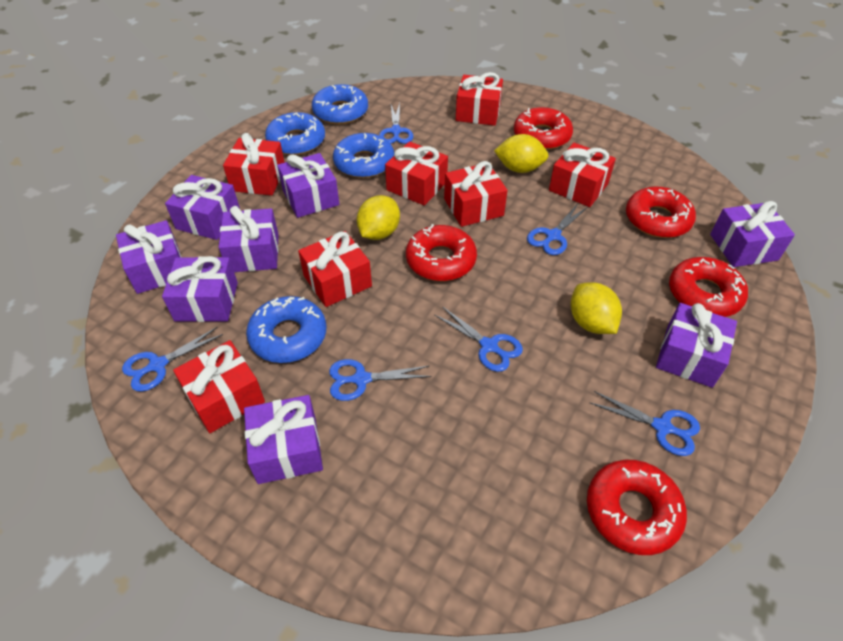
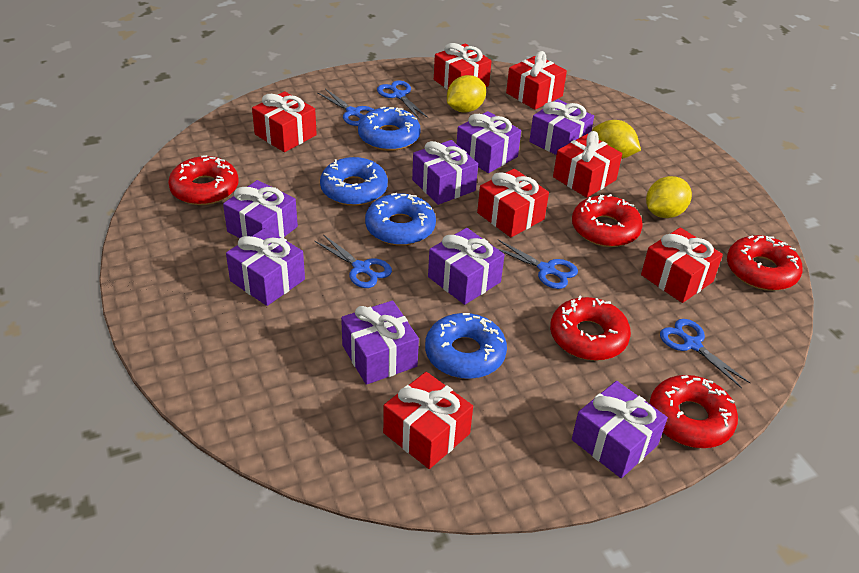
blue scissors: [122,327,223,392] [329,359,432,401] [379,103,413,144] [435,307,523,372] [527,204,588,255] [590,391,700,456] = 6 -> [314,234,392,288] [317,89,374,126] [377,81,428,120] [497,240,578,289] [660,319,750,388] = 5

